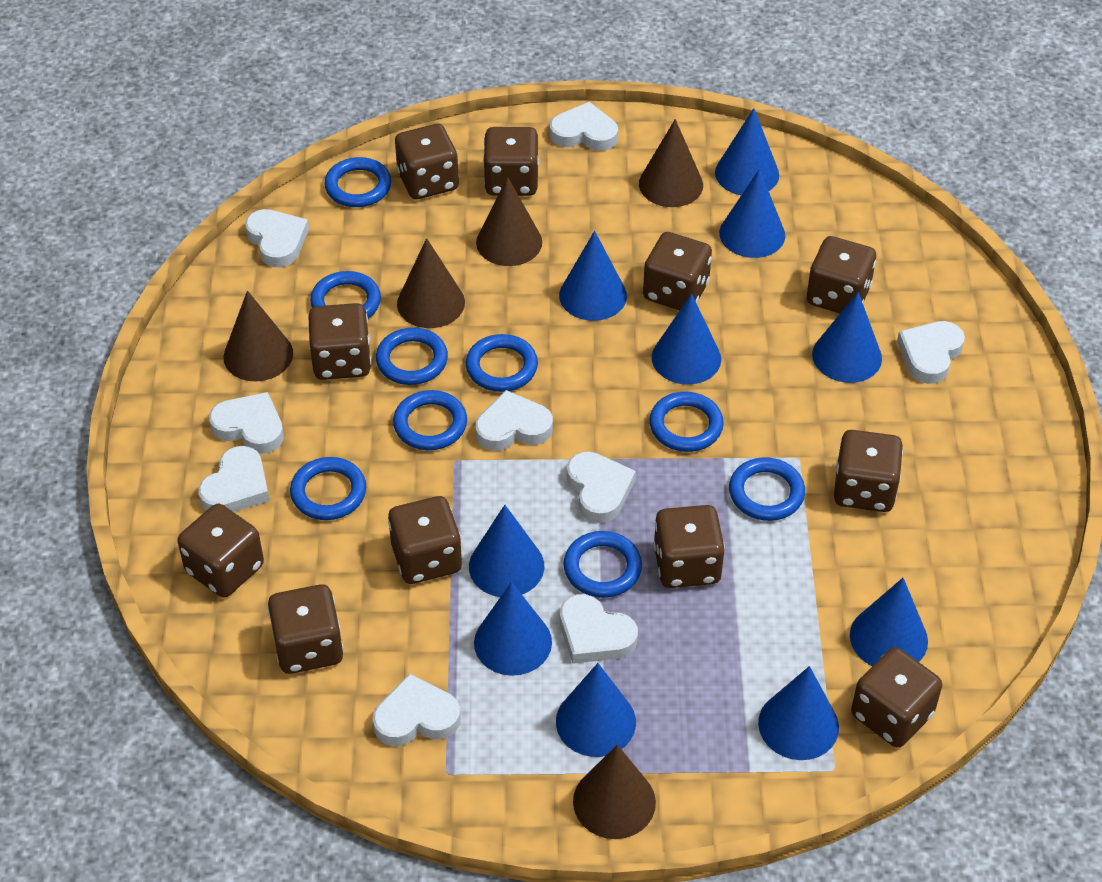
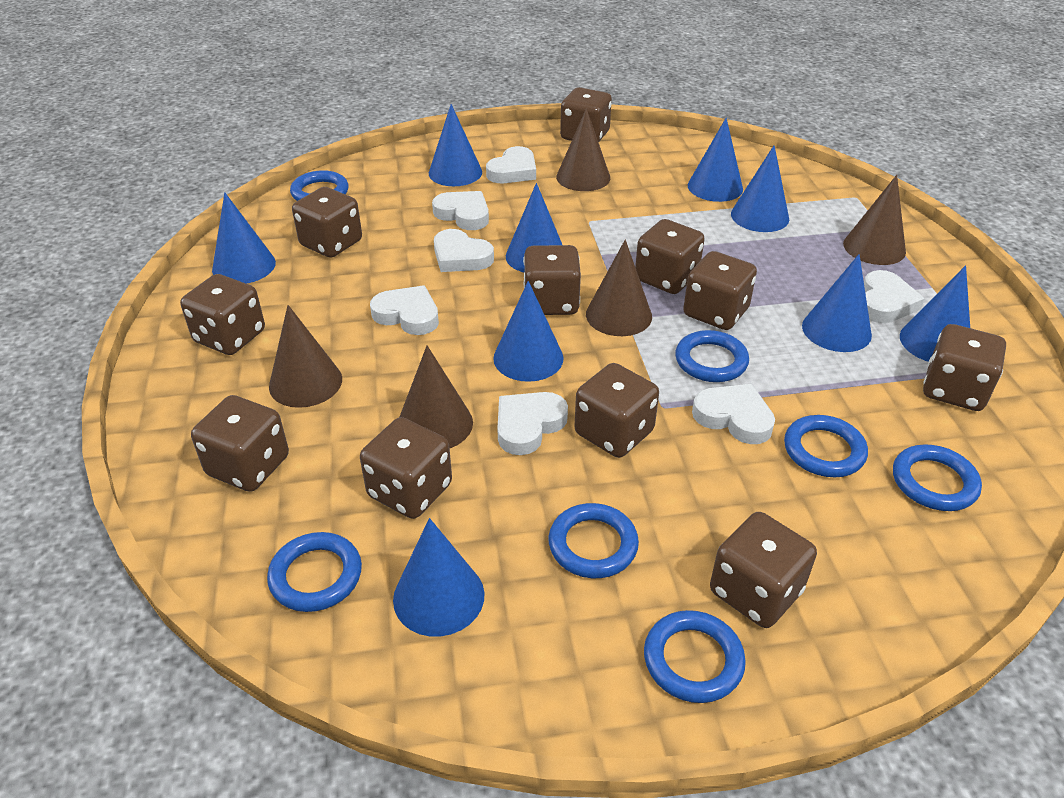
blue cone: [469,505,544,597] [474,582,552,676] [556,663,636,757] [559,231,627,321] [652,294,721,385] [715,108,779,195] [719,169,785,258] [758,666,839,760] [812,292,882,383] [850,578,928,666] = 10 -> [212,192,276,284] [393,518,485,636] [429,104,482,186] [493,281,563,382] [506,183,562,272] [688,118,743,202] [731,145,789,232] [802,254,872,352] [900,265,970,362] = 9
blue ring: [290,457,366,520] [310,271,381,319] [324,157,392,207] [376,328,448,385] [393,390,467,450] [466,334,538,392] [563,531,642,598] [649,392,724,452] [729,457,805,521] = 9 -> [267,532,362,612] [290,170,349,201] [548,503,639,578] [644,610,746,703] [675,330,749,382] [784,415,868,477] [893,445,982,511] = 7
white heart: [198,446,269,512] [209,392,284,454] [245,209,309,267] [373,673,460,746] [475,390,553,451] [550,102,618,151] [560,594,638,664] [567,452,636,523] [897,321,965,384] = 9 -> [370,285,439,335] [432,191,489,230] [434,229,494,272] [486,146,536,183] [497,392,568,455] [692,384,775,444] [864,270,925,323] = 7

